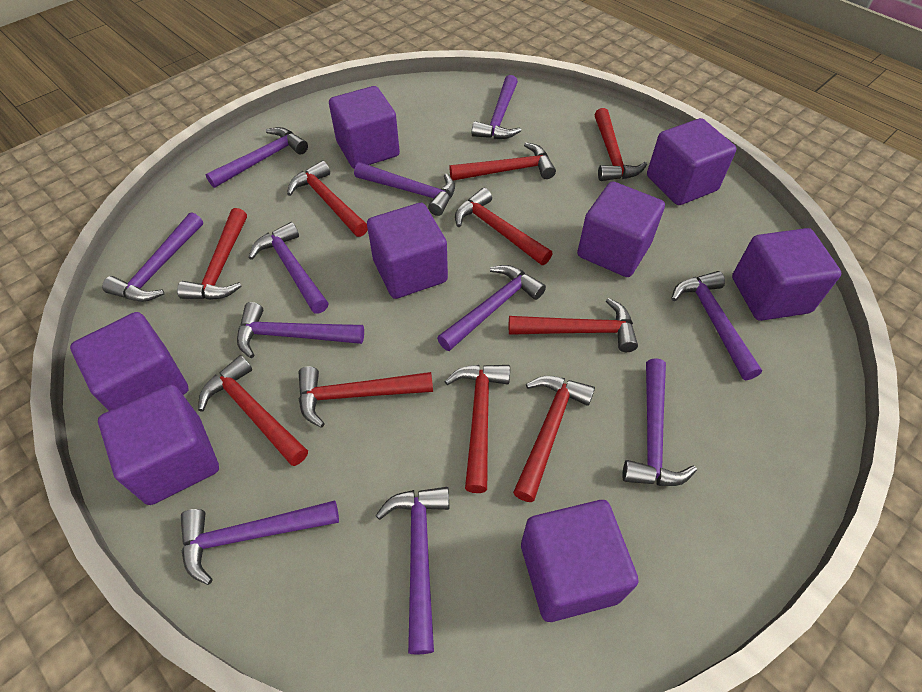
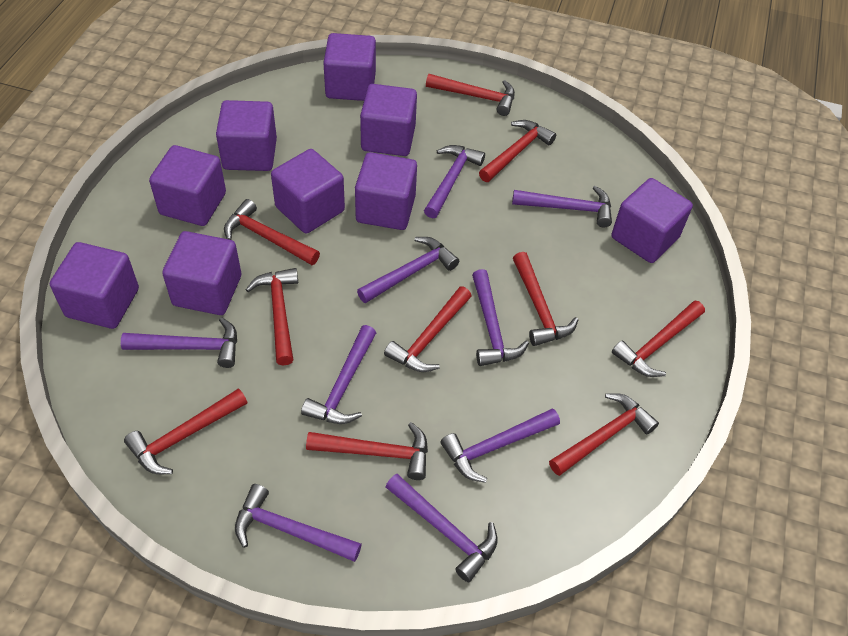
purple cube: [70,312,189,411] [98,384,219,505] [329,86,400,169] [367,203,448,299] [521,500,639,622] [577,181,665,277] [647,118,736,205] [732,228,841,321] = 8 -> [50,242,139,329] [149,145,226,226] [162,231,241,315] [216,100,277,171] [271,149,345,234] [323,33,376,101] [355,152,417,230] [360,84,417,156] [612,178,693,263] = 9
purple hammer: [102,212,203,302] [181,501,339,585] [205,127,308,188] [237,302,364,358] [248,222,329,314] [354,162,455,216] [376,487,449,655] [437,265,546,351] [472,75,521,139] [623,358,697,486] [671,271,762,380] = 11 -> [121,317,237,368] [235,484,362,562] [301,325,376,424] [357,237,459,303] [386,474,497,582] [424,145,485,219] [441,408,560,483] [472,269,529,366] [512,186,612,227] = 9

